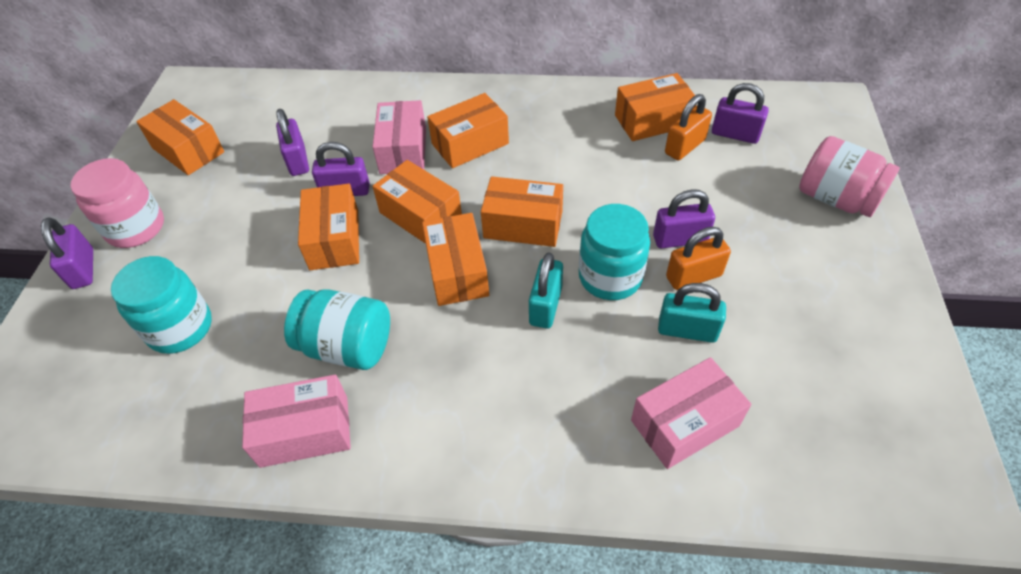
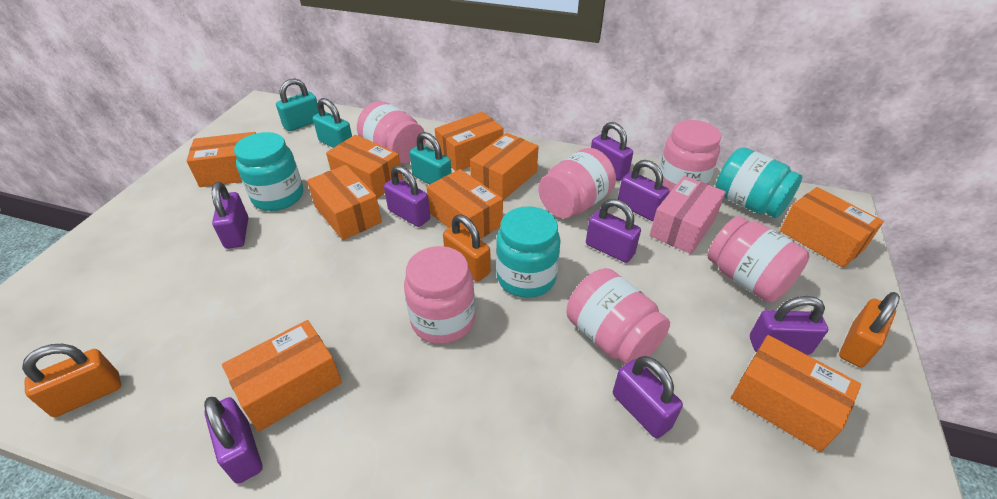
orange box: [136,99,224,175] [298,184,359,270] [372,160,462,244] [422,213,489,306] [427,93,509,168] [481,176,563,247] [615,73,696,141] = 7 -> [186,132,256,187] [222,320,342,432] [307,165,382,240] [326,135,403,199] [427,169,503,239] [435,112,504,171] [470,133,539,200] [731,335,861,452] [780,187,884,268] = 9
orange padlock: [665,94,712,160] [666,227,731,290] = 2 -> [22,344,121,417] [443,215,491,282] [839,292,900,368] = 3
pink box: [242,375,351,468] [373,100,426,174] [631,357,751,469] = 3 -> [650,176,726,254] = 1
pink jar: [70,158,164,248] [799,136,900,217] = 2 -> [357,101,426,163] [404,246,475,344] [538,148,616,219] [567,268,670,365] [659,120,721,192] [708,216,809,303] = 6
purple padlock: [41,217,93,289] [276,109,309,176] [312,142,370,196] [653,189,715,249] [712,83,769,144] = 5 -> [204,397,262,484] [212,182,248,249] [384,165,430,227] [586,199,641,263] [591,122,633,181] [613,356,683,439] [618,160,669,221] [750,296,828,355] = 8
turquoise padlock: [529,252,563,329] [658,283,726,343] = 2 -> [276,78,319,131] [313,98,352,148] [410,132,452,184] = 3

